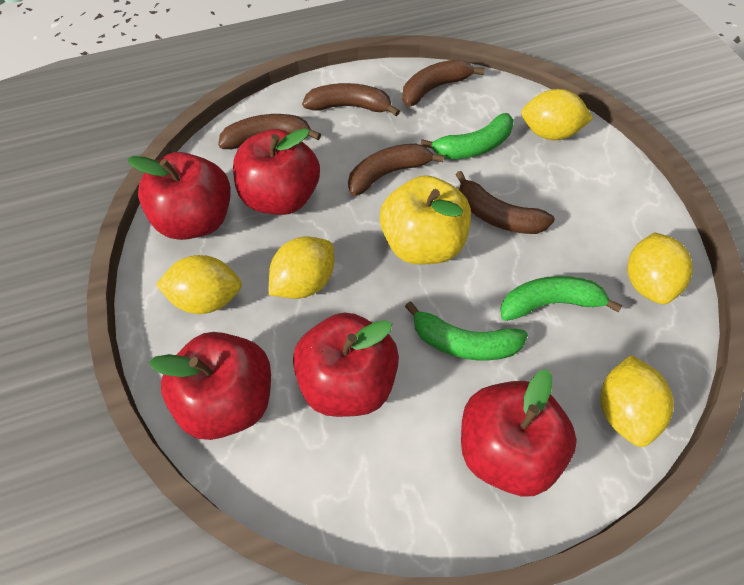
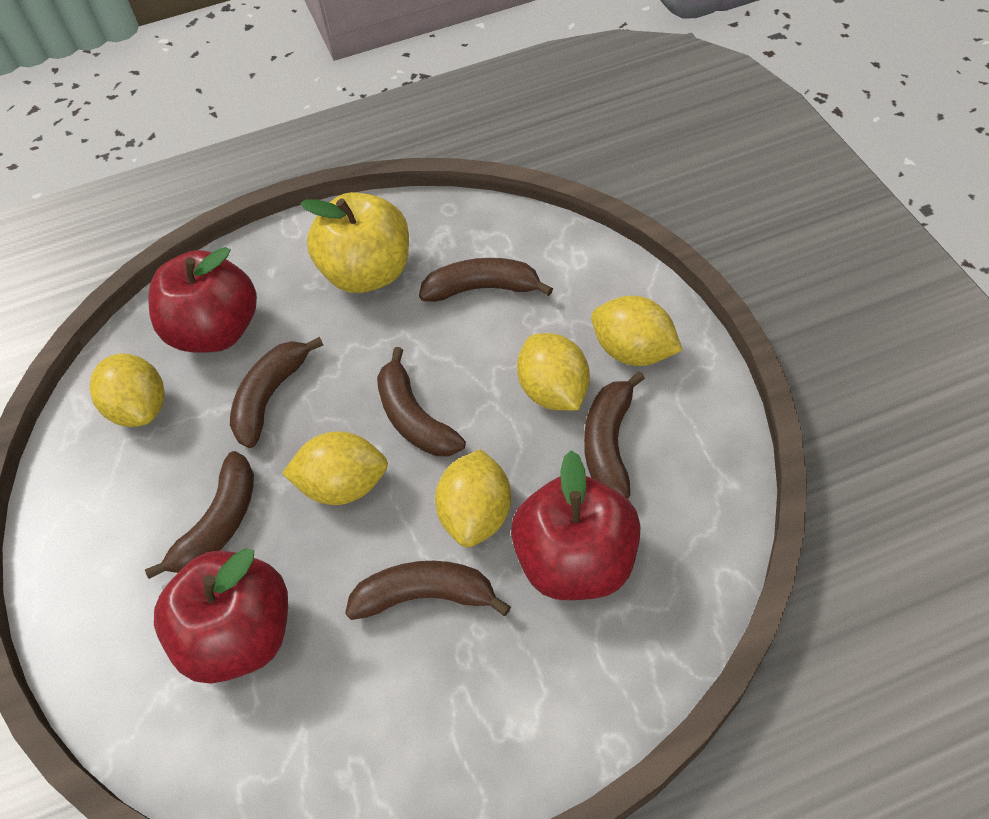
brown banana: [218,114,321,149] [302,83,400,116] [348,144,445,196] [402,59,484,106] [455,171,555,234] = 5 -> [145,451,254,579] [230,337,323,448] [345,561,511,620] [377,347,466,456] [419,258,553,302] [584,371,645,499] = 6
green banana: [405,301,528,360] [421,113,514,159] [500,276,623,321] = 3 -> none = 0
red apple: [127,152,231,240] [149,332,271,440] [233,128,320,215] [293,312,399,417] [461,369,577,496] = 5 -> [148,247,257,353] [154,548,288,684] [511,450,641,600] = 3

